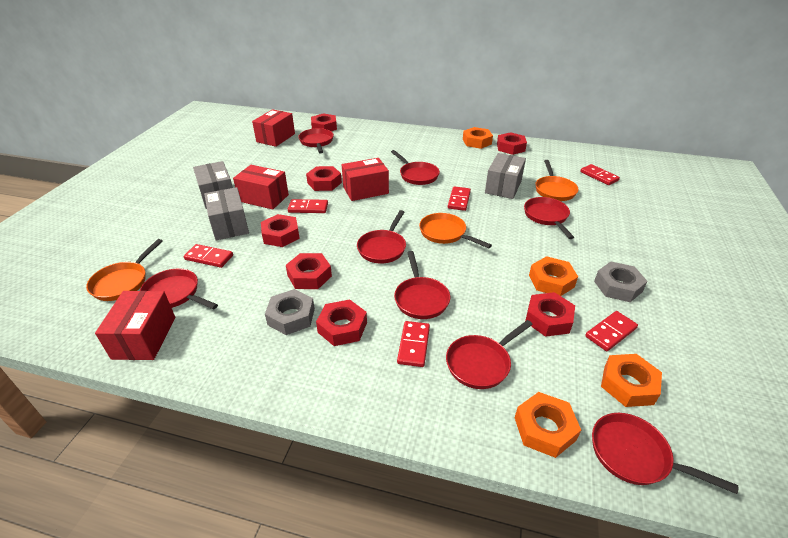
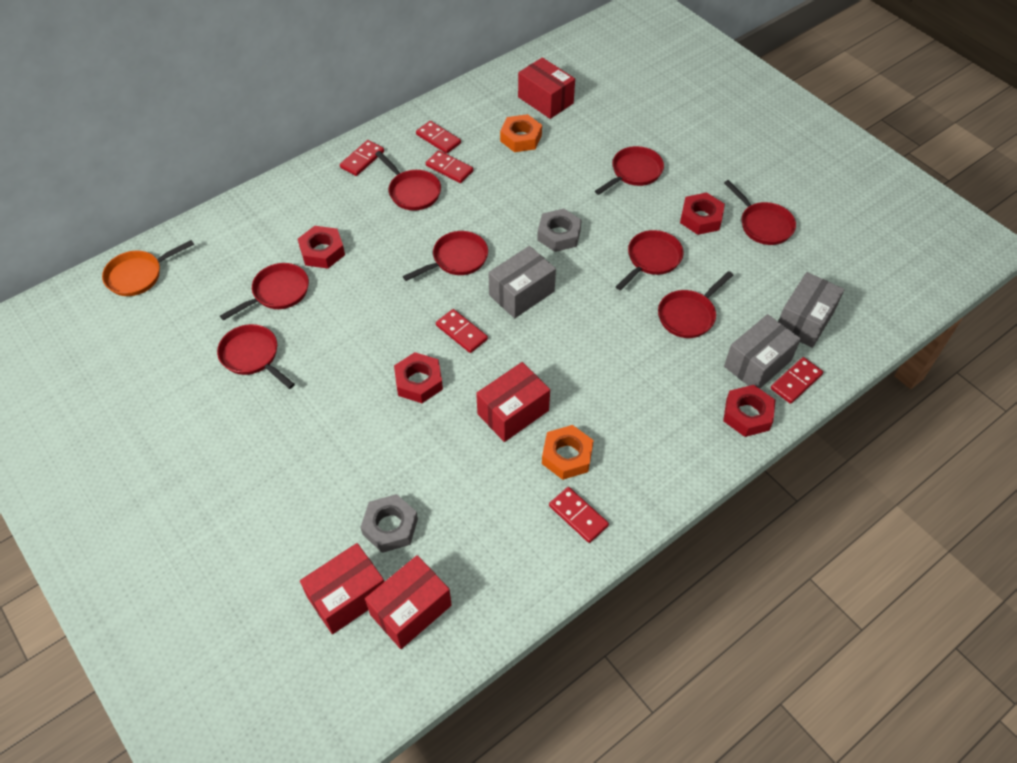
orange nut: [463,127,493,149] [515,392,581,458] [529,256,578,296] [601,354,662,407] = 4 -> [500,114,542,152] [542,425,594,480] = 2
orange pan: [86,239,163,301] [419,213,492,248] [535,160,578,201] = 3 -> [102,240,194,296] = 1
red nut: [261,214,300,247] [286,253,332,289] [306,166,342,191] [311,113,337,131] [316,300,367,346] [497,132,527,155] [525,292,575,337] = 7 -> [298,226,345,269] [394,352,443,403] [680,192,725,235] [723,385,776,437] = 4

